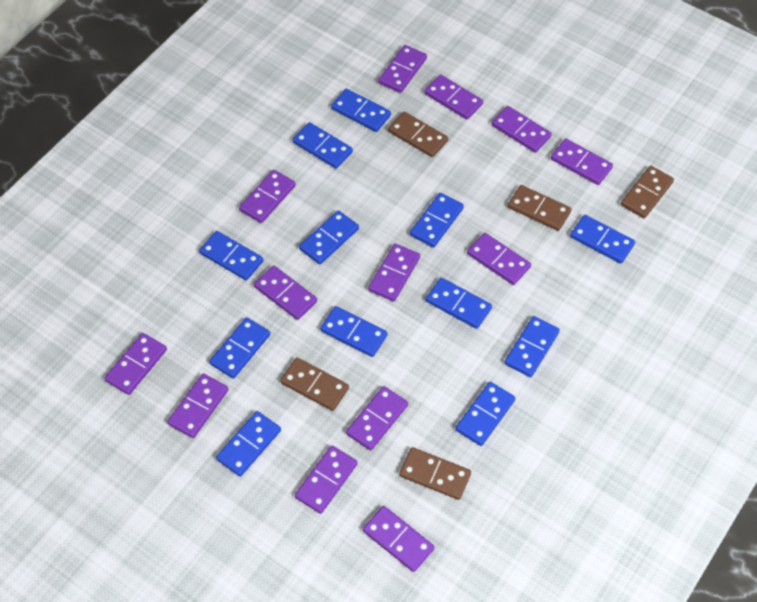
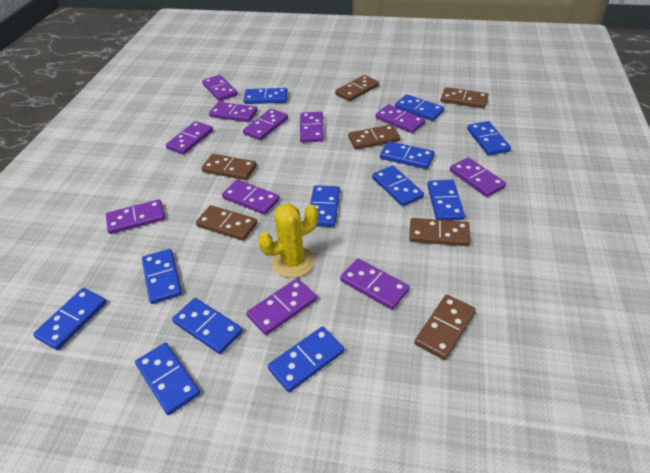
brown domino: [280,357,349,411] [388,112,448,157] [399,447,471,500] [508,185,572,231] [621,166,674,218] = 5 -> [196,205,258,241] [201,154,257,180] [335,75,379,101] [348,125,400,150] [409,218,470,246] [415,295,476,360] [441,87,488,108] = 7
purple domino: [104,333,167,395] [167,373,229,438] [239,170,296,223] [254,266,317,320] [295,445,358,514] [346,386,408,451] [363,506,435,572] [368,244,420,302] [378,45,427,93] [424,75,483,120] [467,233,531,285] [491,106,552,153] [551,139,613,185] = 13 -> [106,199,165,234] [166,121,213,155] [202,75,238,101] [209,102,258,122] [222,180,280,215] [243,109,288,140] [247,278,317,335] [300,112,324,143] [340,259,410,310] [375,105,425,133] [450,157,506,197] = 11
yellow cactus: none = 0 -> [258,204,318,278] = 1

